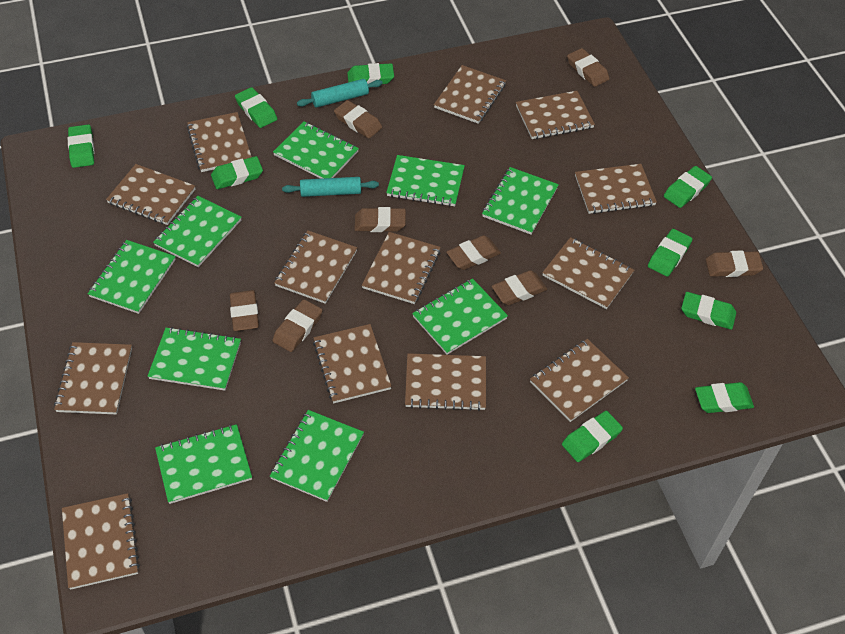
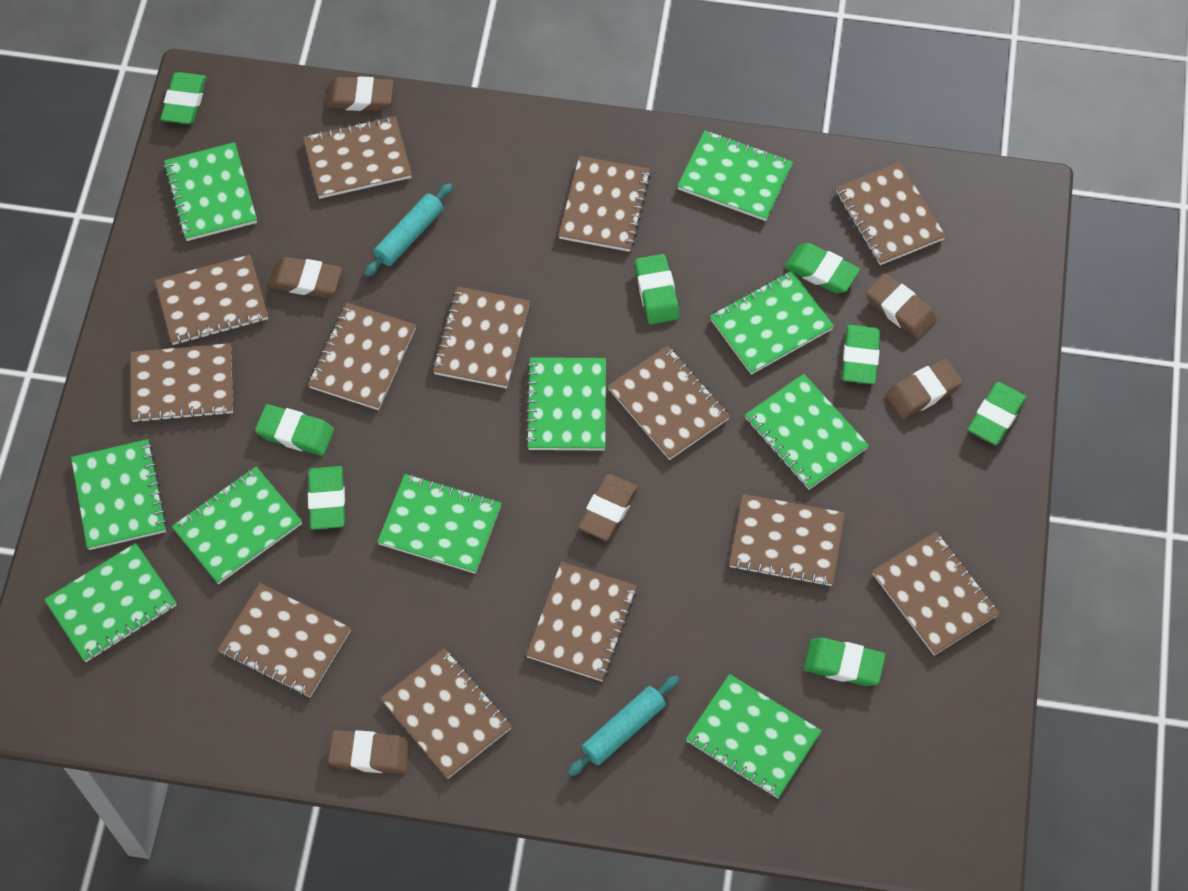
brown eraser: [230,290,259,331] [272,299,323,352] [334,100,382,139] [354,207,406,232] [446,235,501,270] [492,270,547,305] [567,48,609,87] [706,251,763,277] = 8 -> [269,257,342,298] [326,76,393,111] [328,730,410,773] [578,474,638,541] [866,273,937,339] [886,359,963,419] = 6
green eraser: [68,124,94,168] [211,156,263,189] [235,87,277,128] [347,63,394,84] [562,411,623,462] [648,229,692,277] [664,166,712,208] [681,292,736,330] [695,382,754,413] = 9 -> [160,72,206,124] [255,404,334,456] [308,466,345,530] [635,254,680,324] [785,243,860,293] [804,638,885,686] [842,325,880,384] [968,382,1026,445] = 8
green notebook: [88,240,176,314] [148,327,241,391] [153,196,242,267] [155,424,252,504] [270,410,364,502] [273,121,359,179] [386,155,465,207] [412,278,508,355] [482,167,559,235] = 9 -> [44,543,176,662] [71,439,167,550] [164,142,257,241] [172,467,302,584] [377,474,502,574] [525,357,606,451] [677,130,793,221] [686,674,822,798] [710,271,834,375] [745,374,869,490] = 10

